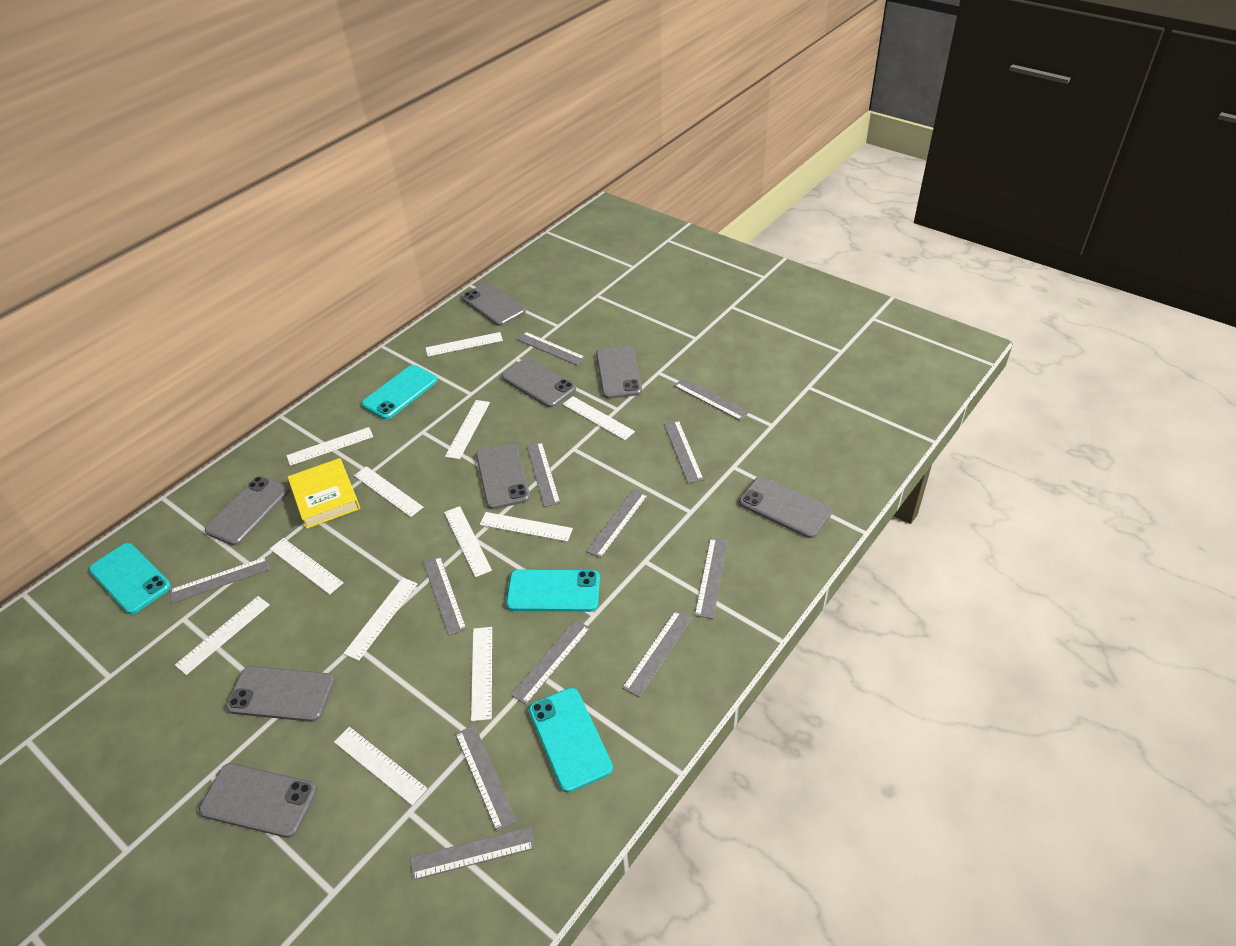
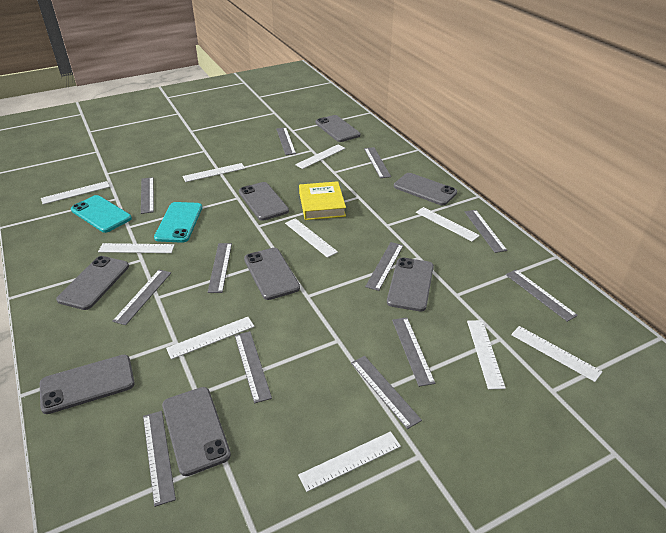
turquoise phone: [89,543,171,614] [362,365,438,420] [506,569,600,612] [529,688,613,793] = 4 -> [71,195,132,233] [154,202,202,243] = 2
white ruler: [175,596,270,675] [270,538,343,595] [286,427,373,466] [334,727,427,805] [343,578,418,661] [354,466,423,517] [426,332,503,357] [444,506,492,577] [445,400,490,460] [471,627,492,721] [480,512,573,542] [563,396,635,440] = 12 -> [41,181,110,204] [98,243,175,253] [166,317,255,359] [182,163,245,182] [285,218,338,258] [295,145,345,169] [298,431,401,492] [416,207,480,241] [467,320,506,390] [511,326,603,382] = 10

